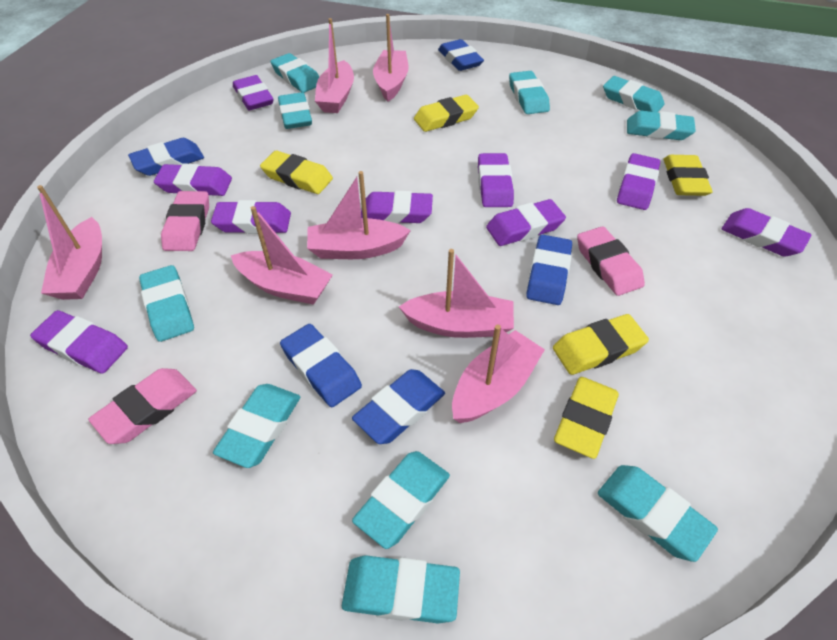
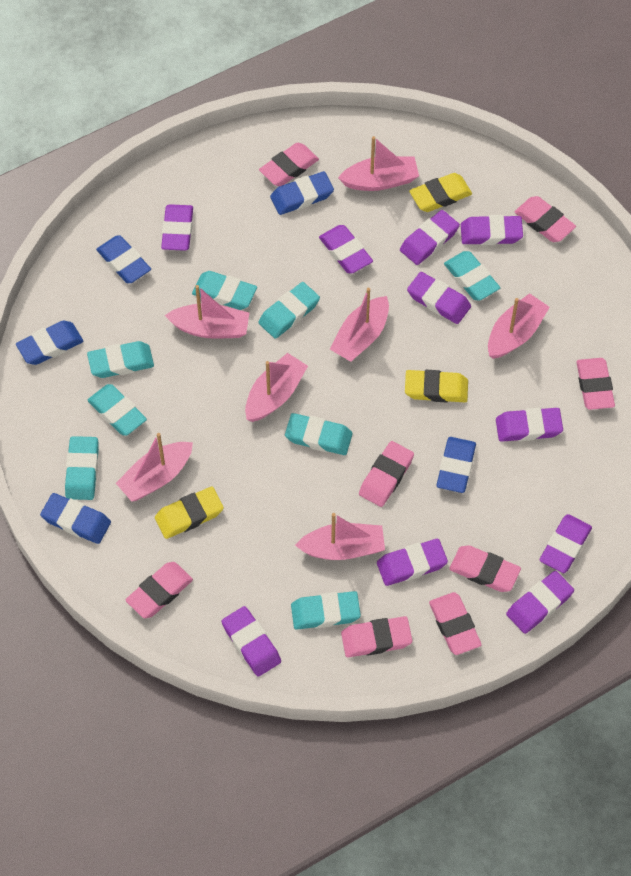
pink eraser: [88,368,197,444] [161,191,209,251] [577,226,645,296] = 3 -> [125,562,193,618] [259,143,319,186] [341,616,412,658] [359,441,414,507] [429,592,482,655] [449,546,521,592] [515,196,576,242] [576,358,615,410] = 8
purple eraser: [30,310,128,374] [154,163,232,196] [211,200,291,234] [233,75,274,110] [361,191,433,224] [478,153,514,207] [486,199,566,246] [617,153,660,210] [721,208,812,257] = 9 -> [161,204,193,251] [222,606,281,677] [319,225,373,273] [377,539,448,586] [400,210,460,265] [407,272,471,324] [461,215,523,245] [496,408,563,442] [506,571,574,634] [540,514,592,573] = 10
turquoise eraser: [139,265,194,342] [213,384,300,468] [270,53,319,93] [278,92,312,129] [342,555,460,623] [352,451,450,549] [509,71,550,114] [598,465,718,562] [603,76,665,112] [627,111,696,140] = 10 -> [65,436,99,500] [87,341,154,378] [87,384,147,436] [192,271,257,310] [258,282,320,339] [285,413,353,455] [291,591,361,630] [444,251,500,301] = 8
yellow eraser: [260,151,333,194] [414,95,479,132] [553,314,649,375] [554,377,619,459] [664,155,713,196] = 5 -> [155,487,224,539] [405,370,468,403] [409,173,472,212] = 3

